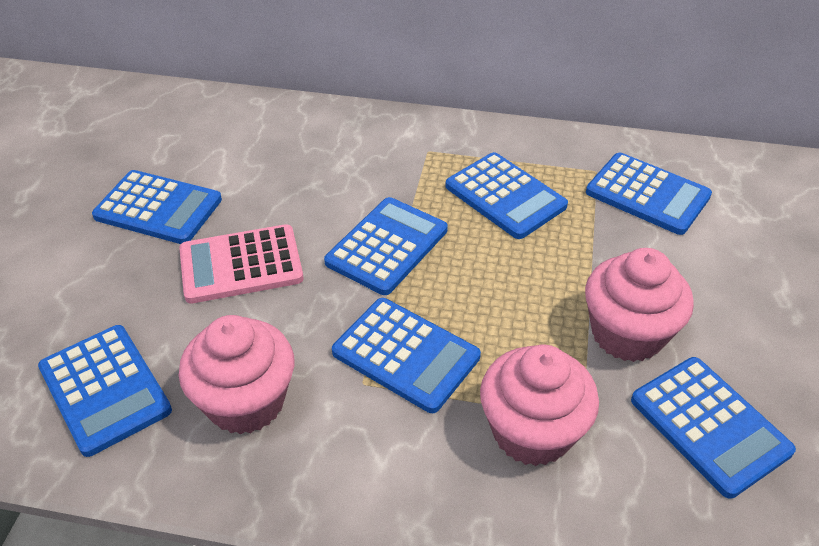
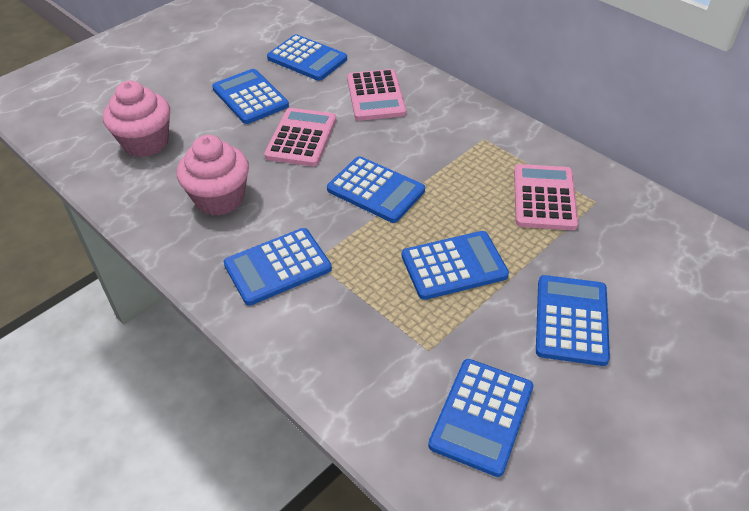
pink calculator: [179,224,304,304] = 1 -> [264,108,336,166] [347,69,406,121] [514,164,578,230] = 3
pink cupcake: [179,315,294,435] [480,345,599,466] [585,248,694,362] = 3 -> [103,81,170,157] [177,135,249,216] = 2

